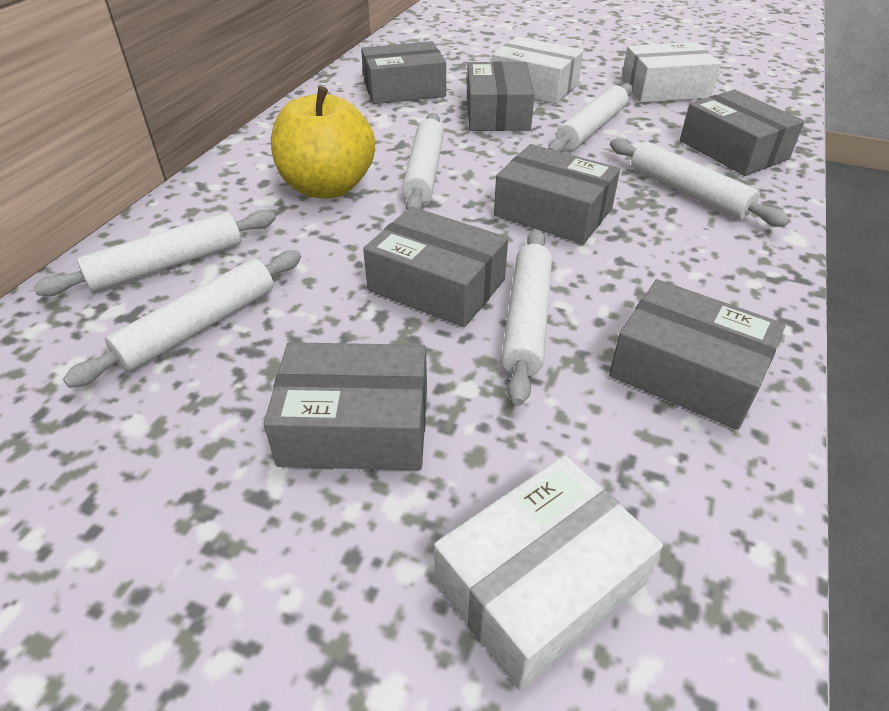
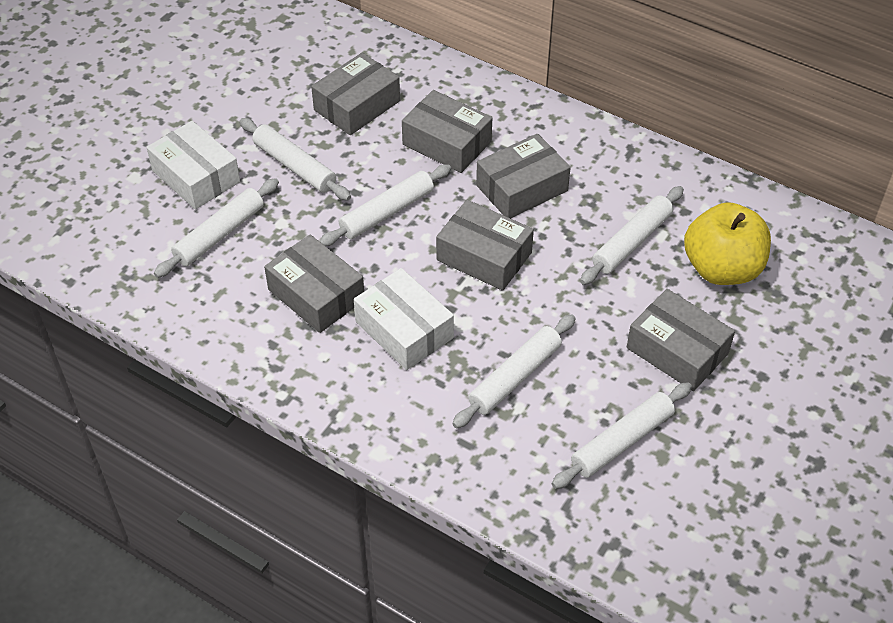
grey box: [264,342,427,470] [361,41,446,104] [363,207,508,327] [467,61,535,131] [494,144,620,244] [609,279,786,430] [680,90,805,176] = 7 -> [264,234,364,333] [311,53,400,135] [402,90,492,173] [436,200,534,291] [476,134,571,219] [627,289,735,391] = 6
white box: [434,455,663,691] [492,37,584,104] [621,42,721,103] = 3 -> [147,121,240,209] [354,268,454,370] = 2

